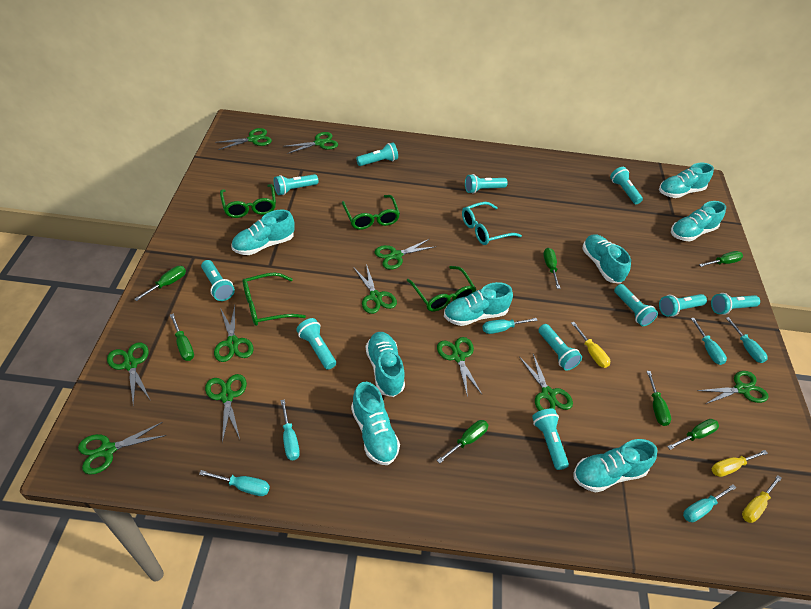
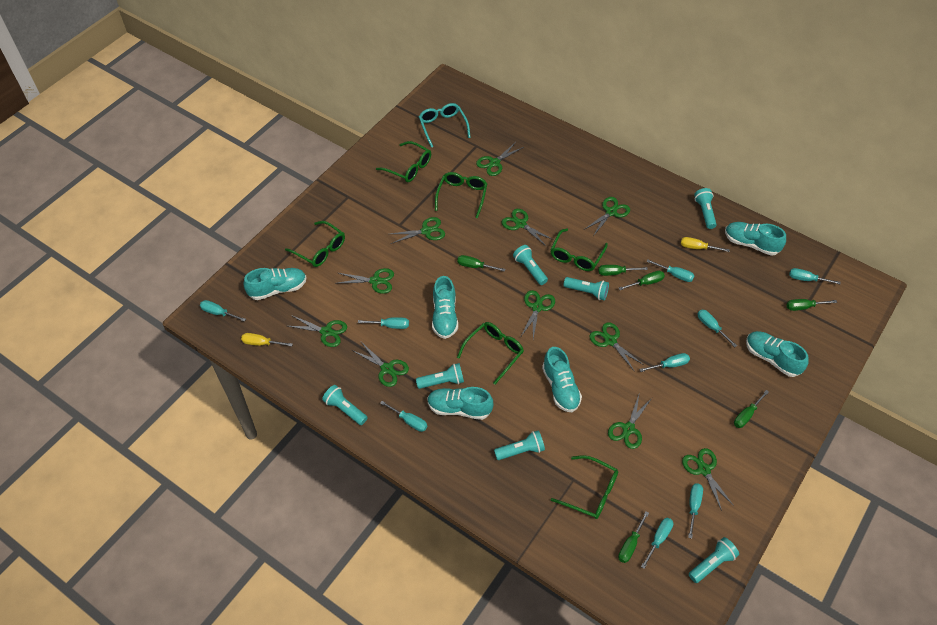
green glasses: [220,184,276,218] [243,272,306,326] [342,195,400,230] [407,266,476,311] = 4 -> [285,221,345,267] [376,141,431,182] [435,172,488,218] [457,322,524,385] [550,228,608,271] [551,455,618,519] = 6
green screwdriver: [135,266,186,301] [170,314,194,361] [437,420,488,463] [543,248,560,289] [647,371,671,426] [667,419,719,450] [699,251,743,267] = 7 -> [457,255,505,272] [598,265,648,276] [618,511,649,563] [619,271,665,290] [734,390,769,428] [787,299,837,311] = 6
turquoise flashlight: [201,260,235,301] [274,174,319,195] [296,318,336,370] [356,142,398,166] [465,174,508,194] [532,409,569,470] [538,324,582,371] [610,167,643,204] [614,284,658,326] [659,294,707,317] [711,293,760,315] = 11 -> [322,385,368,425] [416,363,464,389] [494,430,545,460] [513,245,548,285] [564,277,609,300] [689,537,739,583] [694,188,717,229] = 7
turquoise screwdriver: [199,470,270,496] [280,399,300,460] [482,318,538,334] [683,484,736,523] [691,318,727,365] [726,317,767,363] = 6 -> [200,300,246,322] [358,317,409,329] [380,401,427,432] [639,353,690,372] [641,518,673,569] [647,260,694,282] [688,483,703,539] [698,310,737,347] [789,268,841,284] = 9
turquoise shoe: [231,209,295,255] [351,382,400,465] [366,332,405,397] [444,282,513,326] [573,439,657,493] [582,234,631,284] [659,163,714,198] [671,201,726,242] = 8 -> [244,268,307,300] [427,387,493,420] [432,276,458,339] [542,347,582,412] [725,222,786,256] [746,331,809,377] = 6
yellow screwdriver: [571,322,610,368] [712,450,768,477] [742,475,782,523] = 3 -> [241,333,293,347] [681,237,730,252] = 2

